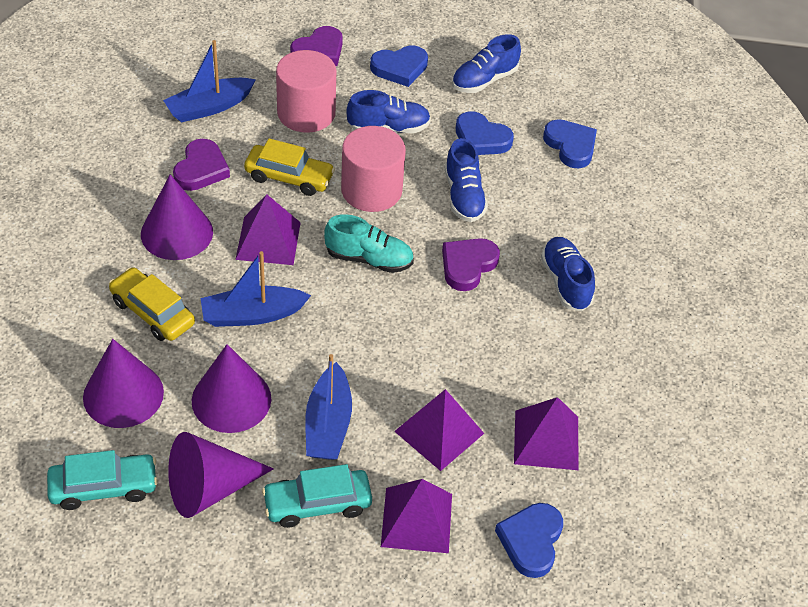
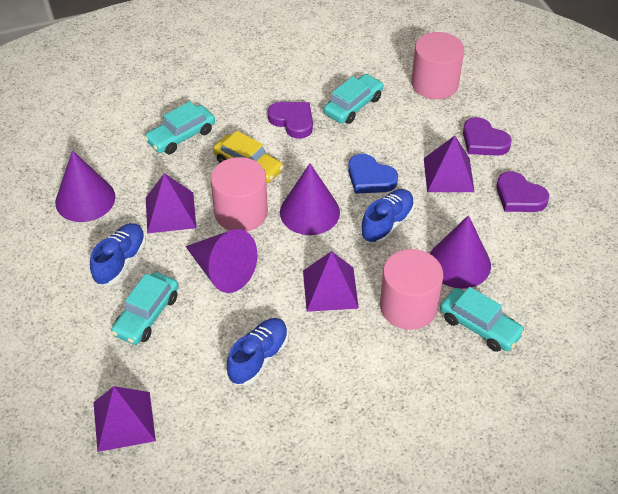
blue boat: [163,40,256,122] [200,251,311,327] [305,354,352,460] = 3 -> none = 0
blue heart: [370,45,428,87] [456,111,514,155] [495,503,563,578] [543,119,597,169] = 4 -> [348,154,398,194] = 1
blue shoe: [347,90,431,133] [445,138,488,222] [452,34,521,93] [541,237,595,311] = 4 -> [90,223,146,286] [227,318,288,386] [360,189,415,244] = 3
pink cylinder: [276,50,336,133] [341,126,406,212] = 2 -> [211,157,268,232] [380,249,443,330] [411,32,464,99] = 3
turquoise car: [47,450,158,510] [262,464,372,528] = 2 -> [111,272,178,345] [144,101,215,154] [324,74,384,124] [440,287,525,352] = 4
turquoise shoe: [324,214,414,273] = 1 -> none = 0
yellow car: [109,267,195,341] [244,138,335,196] = 2 -> [213,131,284,183] = 1

